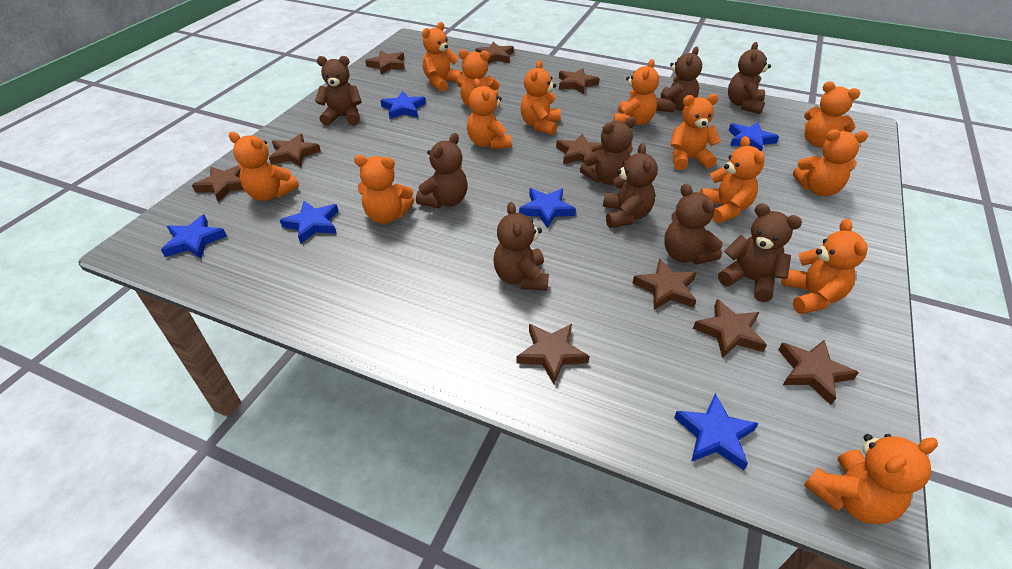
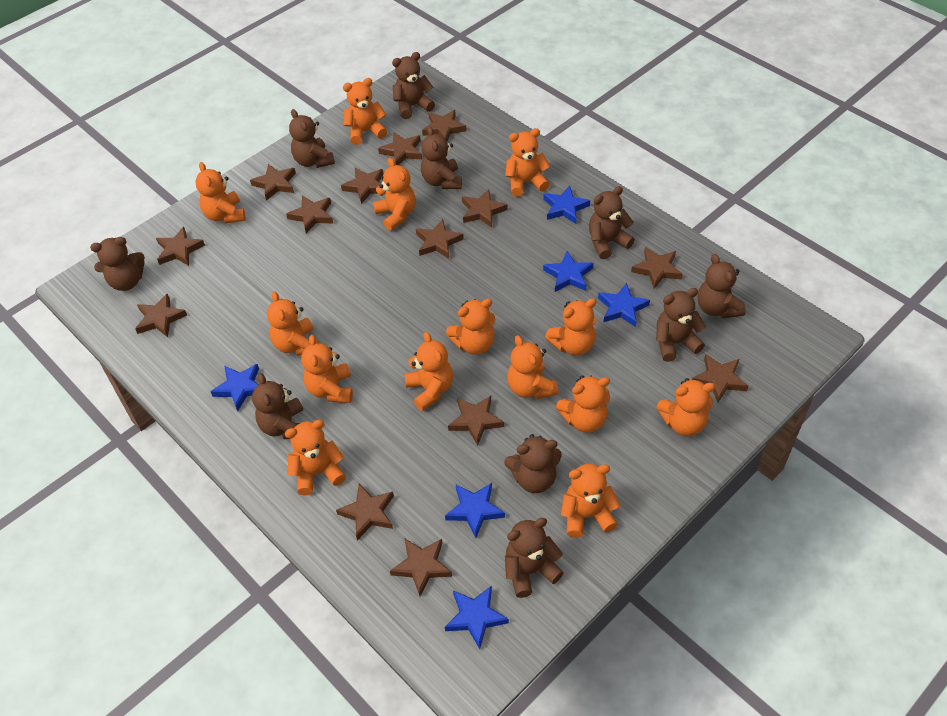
brown star: [192,165,244,202] [269,133,321,167] [365,50,405,75] [475,42,514,64] [516,324,589,384] [556,134,604,164] [559,68,599,94] [632,259,697,310] [693,299,767,358] [778,340,859,405] = 10 -> [135,293,187,337] [156,227,205,266] [250,164,296,201] [286,195,333,233] [336,484,394,540] [341,167,383,204] [378,132,422,165] [390,538,452,596] [416,219,464,259] [422,110,467,141] [448,396,504,446] [462,189,508,228] [631,247,683,289] [692,354,749,403] = 14
brown teddy bear: [315,56,362,126] [416,133,468,208] [494,202,549,291] [580,117,636,185] [603,143,658,228] [656,47,702,113] [664,184,723,264] [718,203,802,302] [728,42,771,114] = 9 -> [90,237,145,291] [252,373,303,439] [289,109,335,168] [392,52,435,119] [421,127,462,189] [504,434,562,493] [505,518,564,598] [589,186,635,259] [656,288,706,362] [697,254,746,318] = 10
orange teddy bear: [229,132,299,201] [354,155,414,224] [422,22,463,92] [456,49,500,108] [467,79,511,149] [520,60,561,135] [613,59,659,125] [671,94,721,170] [700,136,765,223] [781,219,868,314] [793,129,868,196] [804,81,860,148] [804,434,938,524] = 13 -> [195,162,246,223] [267,291,319,356] [285,420,346,496] [301,334,353,403] [343,78,387,145] [373,158,416,231] [404,332,453,411] [446,298,495,355] [505,128,550,197] [507,335,559,399] [545,298,596,355] [556,375,610,433] [561,464,620,538] [656,378,715,436] = 14

